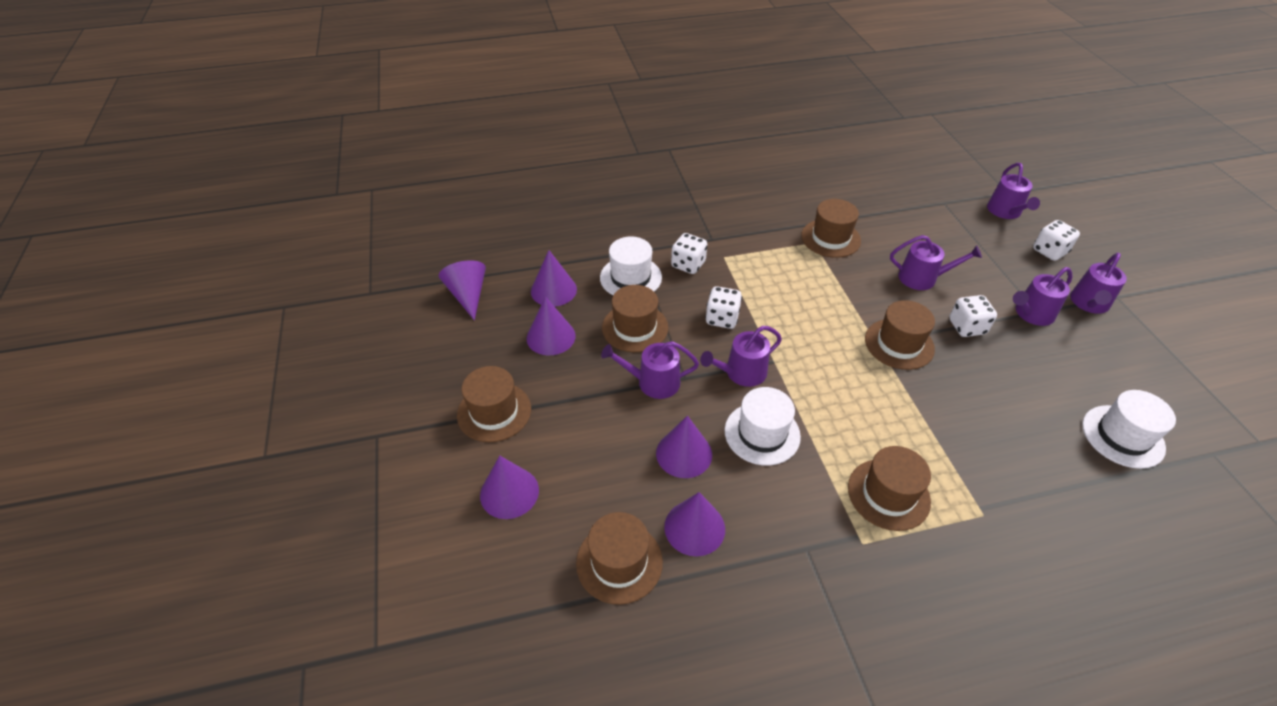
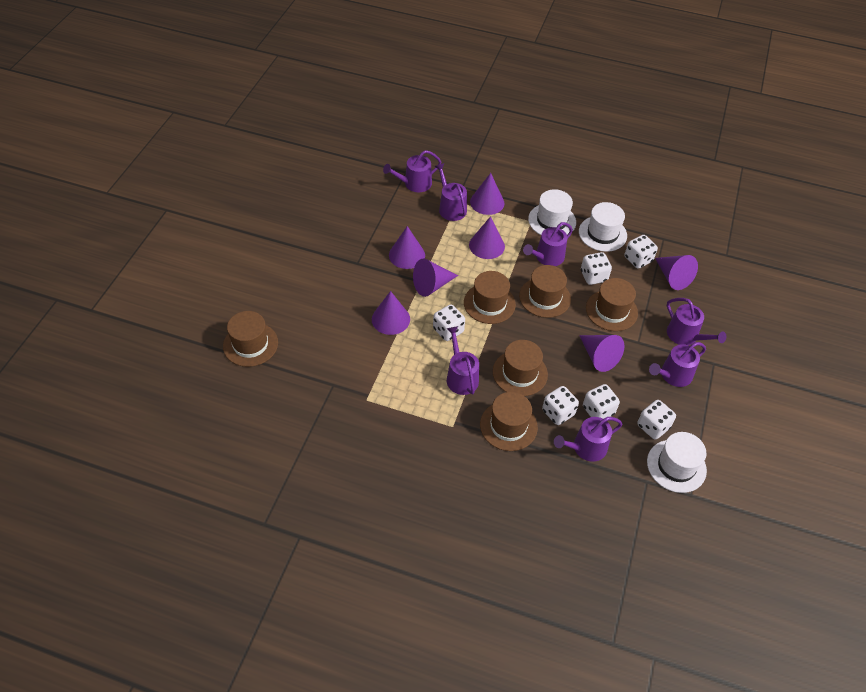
purple cone: [439,260,486,321] [480,456,539,519] [527,297,576,355] [531,250,577,307] [656,416,712,478] [664,492,725,556] = 6 -> [372,291,410,335] [389,226,425,269] [413,259,458,297] [469,216,505,259] [470,173,504,215] [579,335,624,372] [655,255,698,290] = 7
purple watering can: [601,341,699,399] [700,326,782,387] [890,235,982,290] [987,163,1040,219] [1013,267,1072,326] [1070,253,1127,314] = 6 -> [383,150,441,192] [434,163,467,221] [447,326,479,395] [523,222,573,266] [554,417,622,462] [649,342,706,387] [667,298,726,345] = 7
white dice: [671,233,707,274] [705,286,742,329] [949,295,997,337] [1033,220,1080,261] = 4 -> [433,304,465,341] [542,386,579,425] [581,252,612,285] [583,384,620,419] [625,235,658,269] [637,400,676,439] = 6

